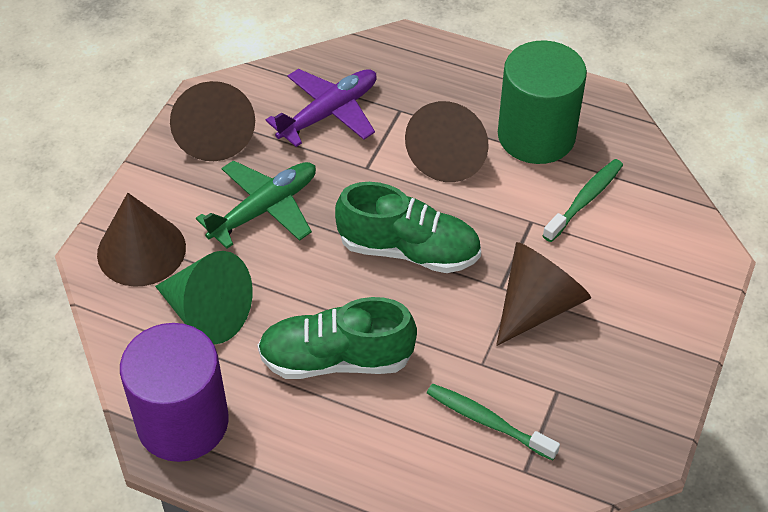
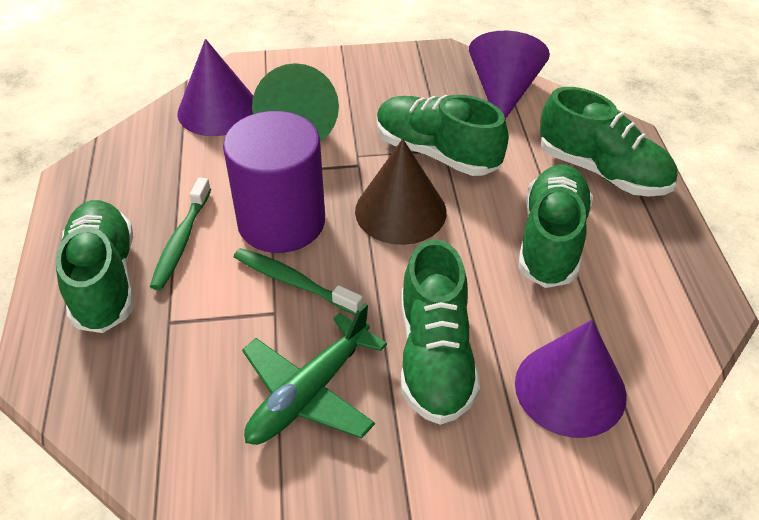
brown cone: [97,193,186,287] [170,81,255,161] [405,101,489,182] [496,242,591,346] = 4 -> [355,139,446,245] = 1
green cylinder: [498,40,587,164] = 1 -> none = 0
green shoe: [258,297,417,379] [335,182,481,273] = 2 -> [56,200,133,333] [377,95,509,176] [401,239,480,425] [518,164,593,288] [540,87,677,196] = 5
purple cone: none = 0 -> [178,39,253,136] [469,31,550,119] [515,320,627,438] = 3
purple plane: [266,69,377,147] = 1 -> none = 0

